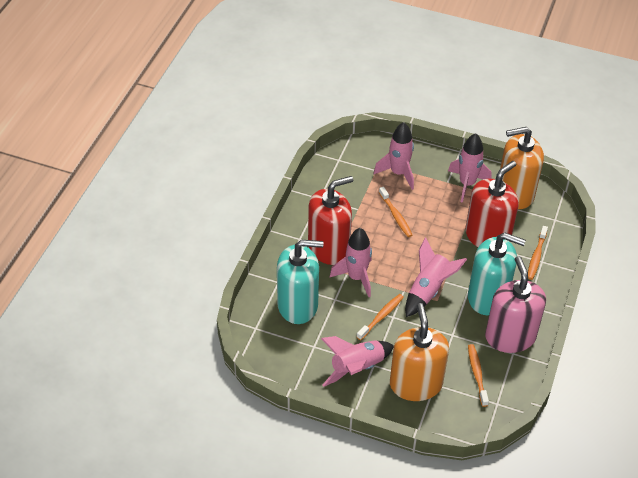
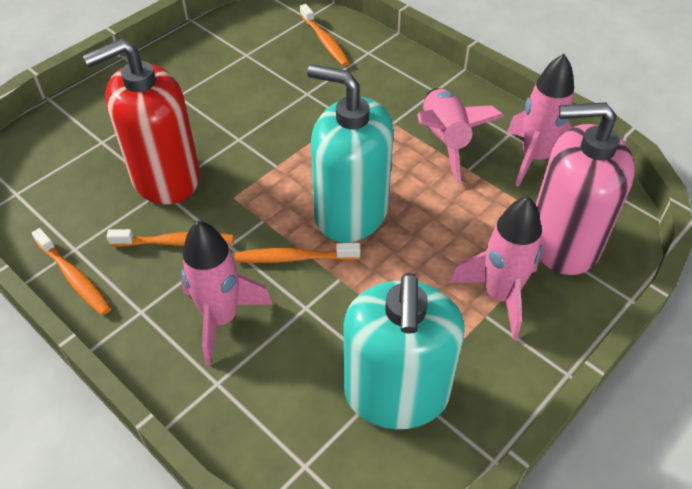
orange soap dispenser: [390,303,449,401] [500,127,544,209] = 2 -> none = 0
pink rocket: [321,336,394,387] [330,228,372,297] [374,122,414,190] [405,237,467,317] [448,133,492,203] = 5 -> [181,221,273,365] [417,88,504,183] [449,196,542,340] [507,54,574,187] = 4
red soap dispenser: [308,176,353,265] [465,161,519,247] = 2 -> [83,39,200,205] = 1

